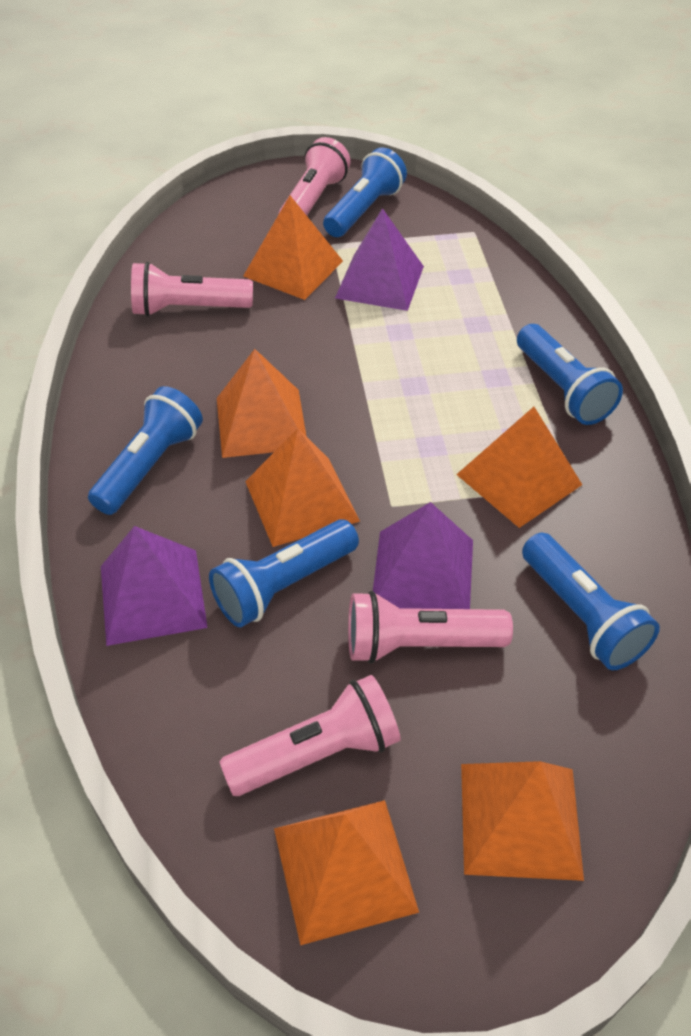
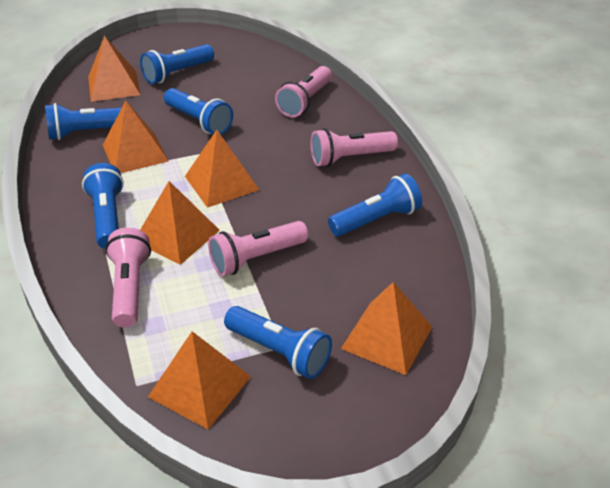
blue flashlight: [88,386,203,515] [209,519,359,627] [323,148,407,237] [517,324,623,425] [522,533,660,670] = 5 -> [45,103,121,140] [82,163,124,249] [140,44,214,84] [164,88,233,135] [224,306,332,379] [328,173,422,236] = 6
purple pyramid: [101,526,208,646] [335,208,424,311] [373,502,473,609] = 3 -> none = 0

